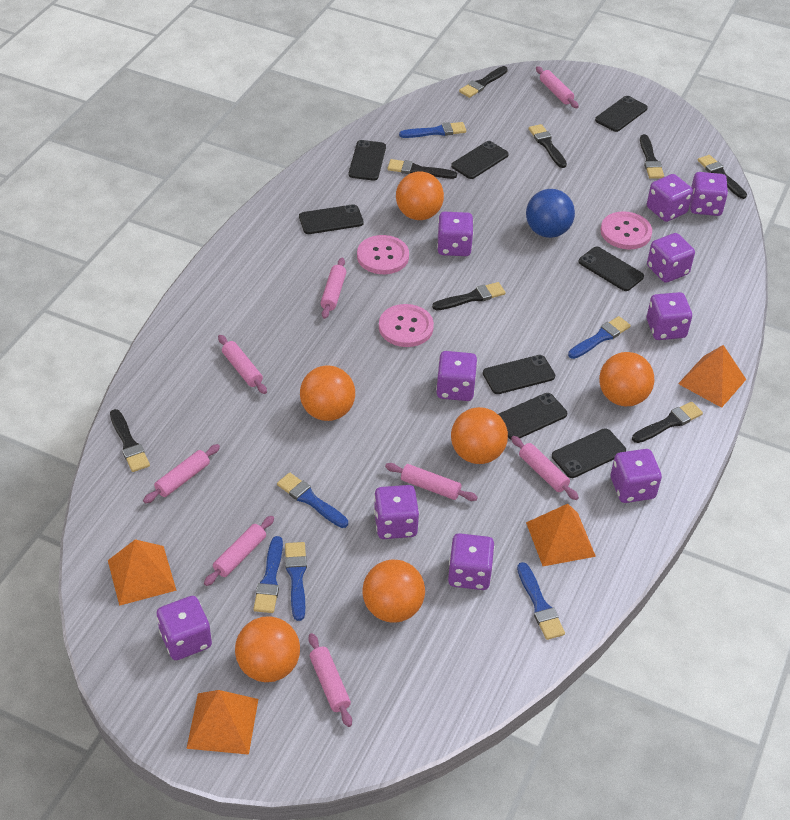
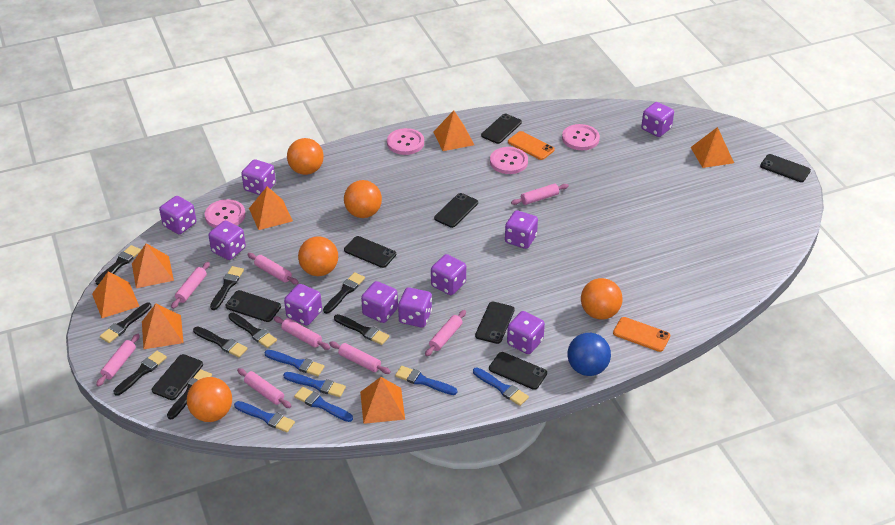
black brush: [110,409,150,472] [388,159,457,179] [432,282,505,310] [459,66,508,98] [529,124,567,168] [632,402,703,443] [640,134,664,179] [698,155,747,199] = 8 -> [95,245,141,285] [100,303,151,343] [113,351,167,396] [167,369,212,419] [193,326,247,357] [210,266,244,310] [228,313,277,348] [323,272,365,314] [334,314,389,345] = 9
orange ball: [235,616,300,682] [300,365,355,421] [362,559,425,623] [396,172,444,220] [451,407,508,464] [599,352,654,406] = 6 -> [187,377,232,422] [287,138,324,175] [298,236,338,276] [344,180,382,218] [581,278,622,320] = 5
orange phone: none = 0 -> [508,131,555,160] [613,317,670,352] = 2
orange pyramid: [108,539,177,606] [186,690,258,755] [526,504,596,566] [678,345,746,408] = 4 -> [92,271,139,318] [132,243,174,288] [142,304,184,349] [249,187,293,230] [360,377,405,424] [433,111,474,151] [690,127,734,168] = 7
pink button: [357,235,409,274] [379,304,434,347] [601,211,652,250] = 3 -> [205,199,246,228] [387,128,424,155] [490,147,528,174] [562,124,600,150] = 4

